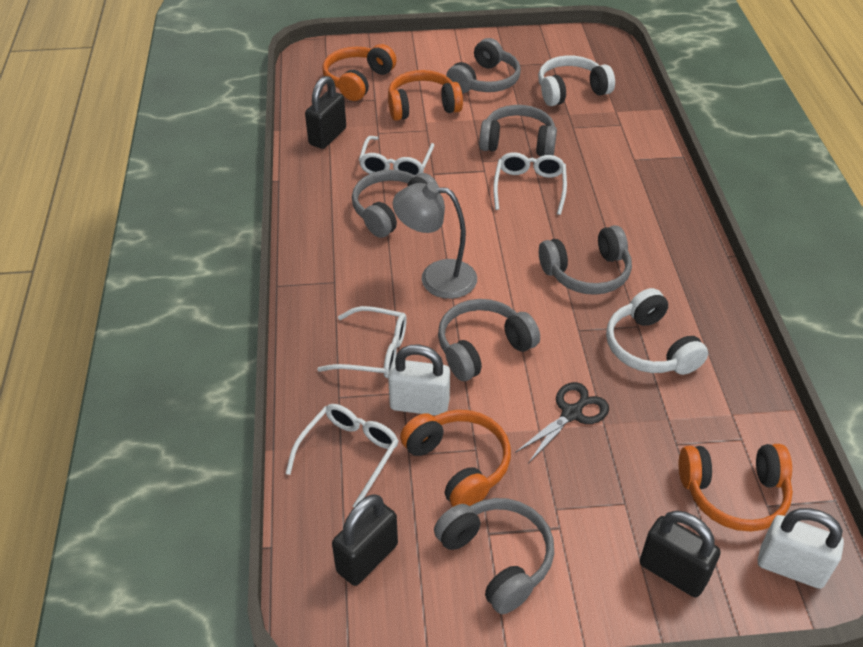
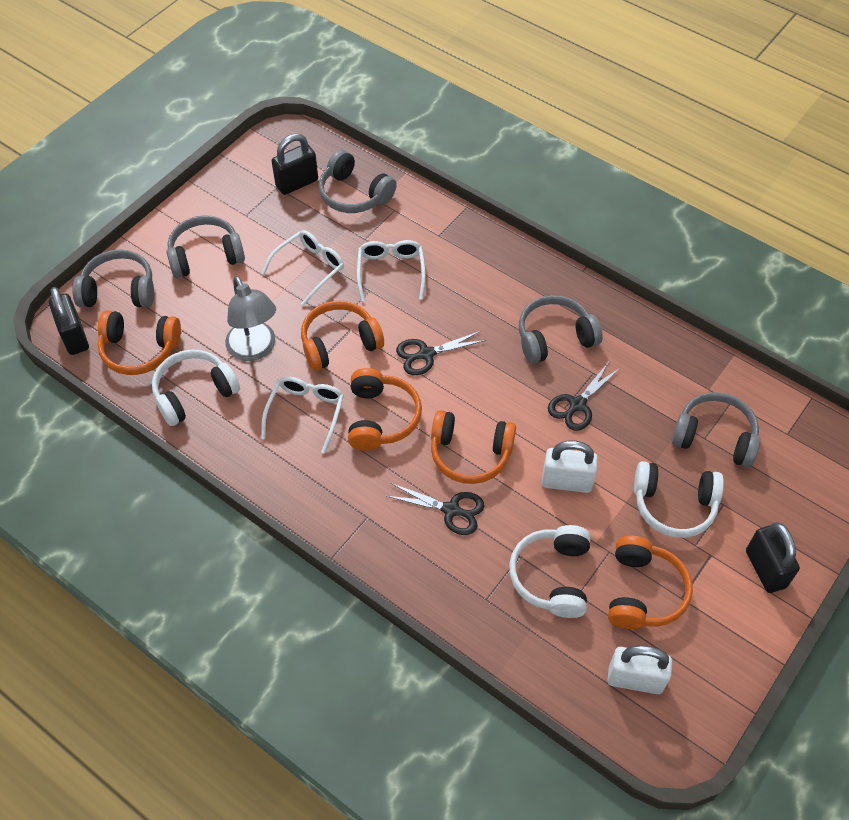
black scissors: [515,382,609,464] = 1 -> [386,483,485,535] [396,331,486,375] [548,362,621,431] = 3
grey headphones: [352,170,439,238] [434,498,554,614] [438,299,540,381] [446,38,521,93] [479,105,557,157] [539,225,632,295] = 6 -> [72,249,154,307] [167,215,245,278] [319,150,397,213] [519,295,603,364] [671,392,761,468] = 5
orange headphones: [322,44,397,101] [388,70,463,121] [400,410,511,507] [679,444,793,531] = 4 -> [98,310,181,375] [301,301,384,371] [348,368,422,451] [431,410,516,484] [608,536,693,629] = 5
white glasses: [286,404,399,507] [317,306,407,378] [359,136,435,176] [493,152,567,215] = 4 -> [261,230,344,306] [261,376,344,454] [357,240,426,302] = 3
white headphones: [538,55,615,106] [606,288,708,375] = 2 -> [152,350,240,426] [509,525,591,618] [634,461,724,538] = 3

